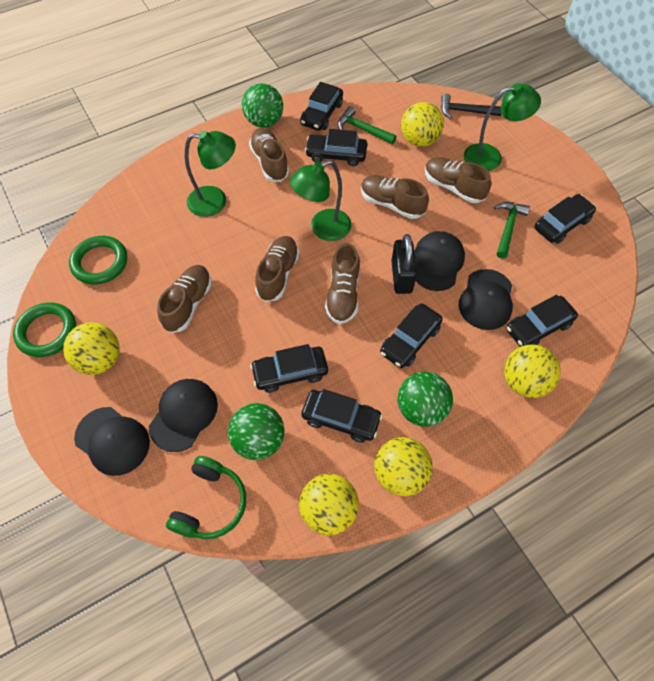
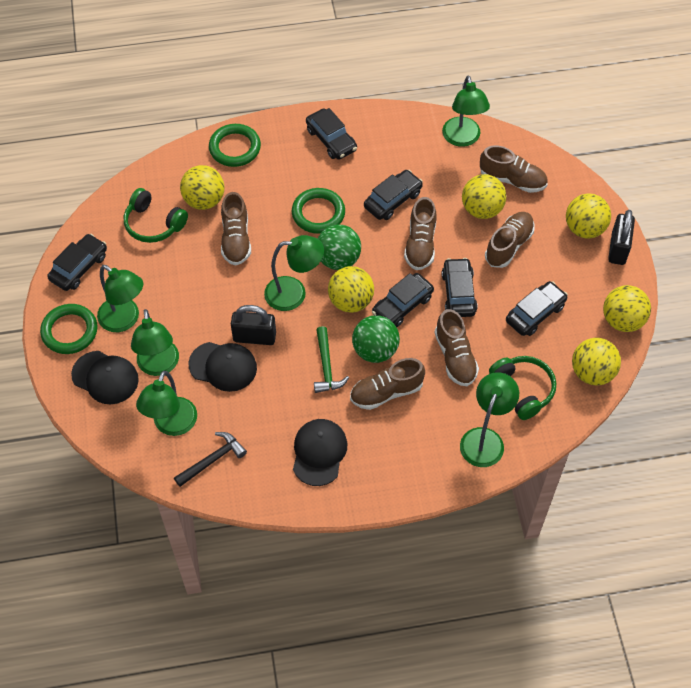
black cap: [74,407,150,476] [149,379,218,452] [414,231,465,291] [459,269,513,330] = 4 -> [71,351,139,404] [188,342,257,392] [293,419,347,486] = 3
black car: [250,344,328,393] [300,82,343,131] [301,389,383,443] [305,129,367,166] [380,304,443,368] [506,295,578,347] [534,194,596,244] = 7 -> [47,234,107,291] [306,108,357,160] [364,170,423,220] [372,273,434,327] [442,258,478,317] [506,281,568,336] = 6
black padlock: [391,234,417,294] = 1 -> [231,305,276,345] [608,210,635,265] = 2
green ball: [228,403,284,460] [242,83,283,128] [397,372,453,427] = 3 -> [318,224,361,270] [352,315,400,363] = 2
green hammer: [338,106,397,144] [494,202,530,259] = 2 -> [314,326,349,393] = 1
green headphones: [166,456,246,539] = 1 -> [124,188,188,243] [489,356,556,420] = 2
green lamp: [185,130,236,217] [290,160,352,241] [464,83,541,171] = 3 -> [97,265,143,332] [131,309,179,376] [136,371,197,436] [264,235,324,311] [442,75,490,147] [460,372,519,467] = 6
green ring: [13,303,76,357] [69,236,127,285] = 2 -> [40,304,98,354] [209,124,261,167] [292,188,345,234] = 3
yellow ball: [63,322,120,375] [299,474,359,535] [374,437,433,496] [401,102,444,147] [504,344,561,398] = 5 -> [180,165,224,210] [328,266,374,313] [462,174,506,219] [566,193,611,239] [572,338,621,386] [603,285,651,332] = 6

